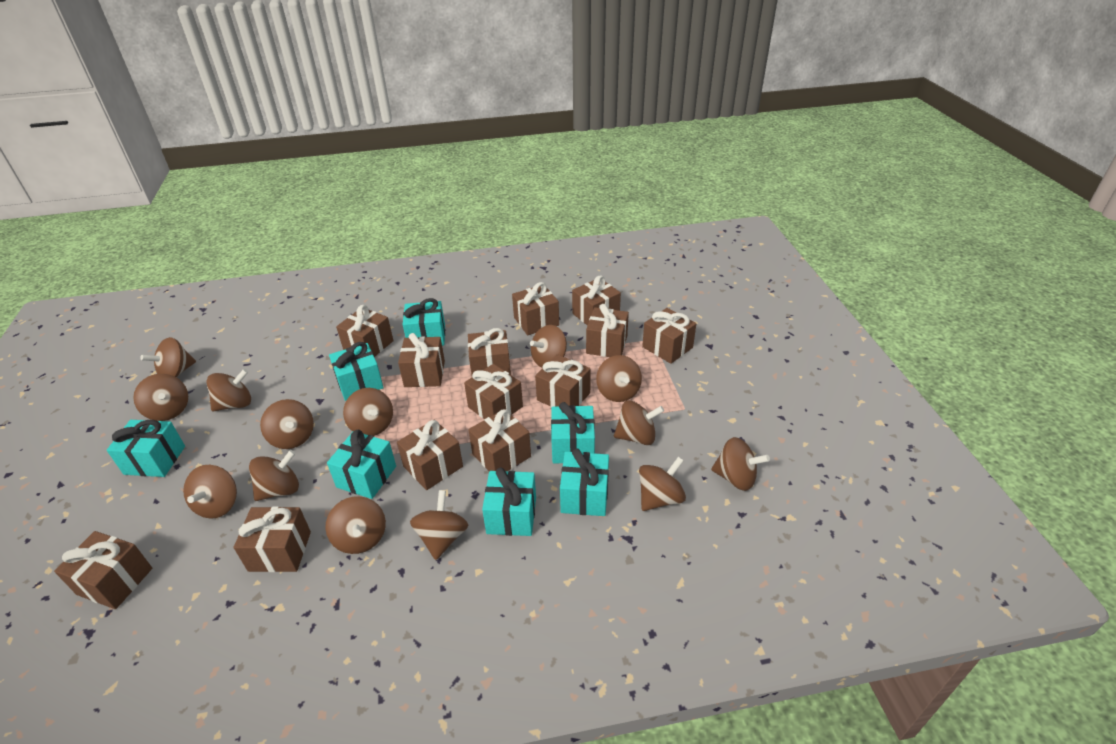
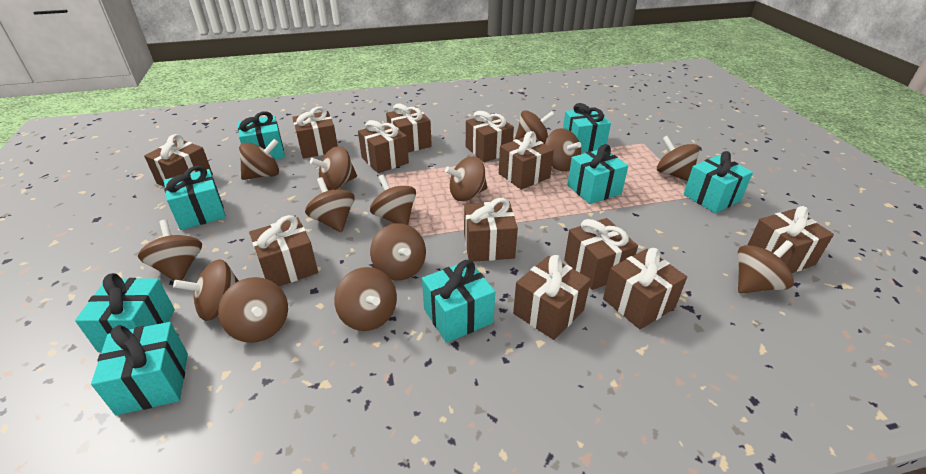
brown gift: [54,531,152,609] [234,506,311,572] [336,305,393,357] [397,420,463,490] [398,333,445,387] [464,364,523,419] [468,328,511,375] [468,409,531,471] [512,282,559,335] [535,354,591,407] [572,275,621,326] [586,304,629,357] [642,308,696,364] = 13 -> [144,134,213,187] [249,215,318,286] [292,106,338,159] [358,120,409,173] [386,104,432,152] [464,198,518,262] [466,111,514,162] [499,131,554,190] [513,255,591,340] [564,218,638,290] [603,248,687,329] [748,206,834,273] = 12
turquoise gift: [107,420,185,477] [327,430,396,499] [329,342,384,401] [403,298,445,346] [482,468,536,536] [551,402,595,463] [560,448,609,516] = 7 -> [75,273,175,352] [91,322,188,415] [164,166,226,230] [238,111,285,159] [422,260,495,343] [563,103,611,153] [567,144,628,204] [684,151,753,213] = 8

